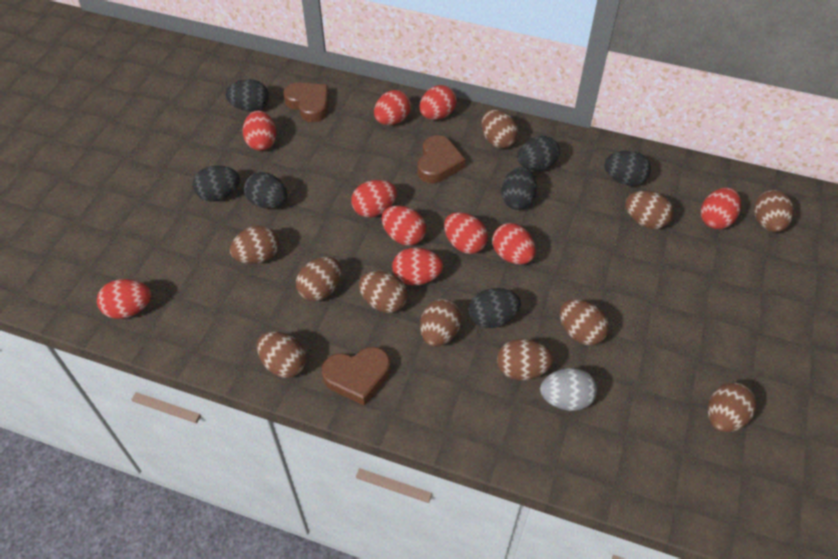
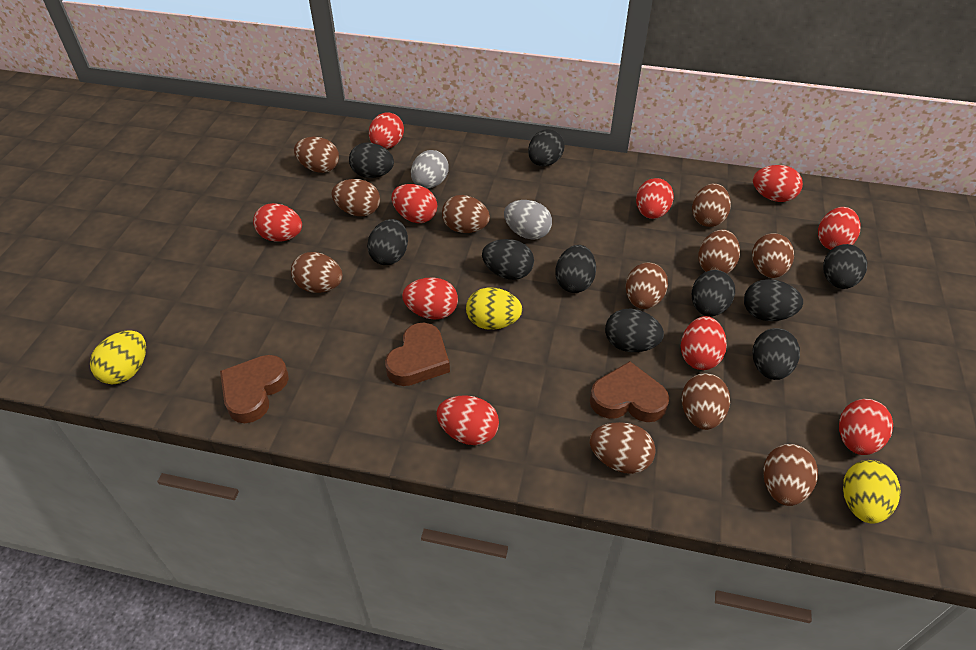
black egg: [193,165,240,202] [226,79,269,112] [244,172,287,209] [469,288,521,328] [501,167,537,210] [517,136,560,171] [604,151,651,186] = 7 -> [349,142,394,178] [367,219,408,265] [482,239,534,280] [528,129,565,166] [555,245,596,293] [605,309,664,352] [692,270,735,317] [744,279,803,321] [753,328,800,380] [823,244,868,289] = 10
grey egg: [540,368,597,411] = 1 -> [411,150,449,189] [504,200,552,240] = 2
yellow egg: none = 0 -> [90,330,146,384] [466,287,522,330] [843,460,900,524] = 3

